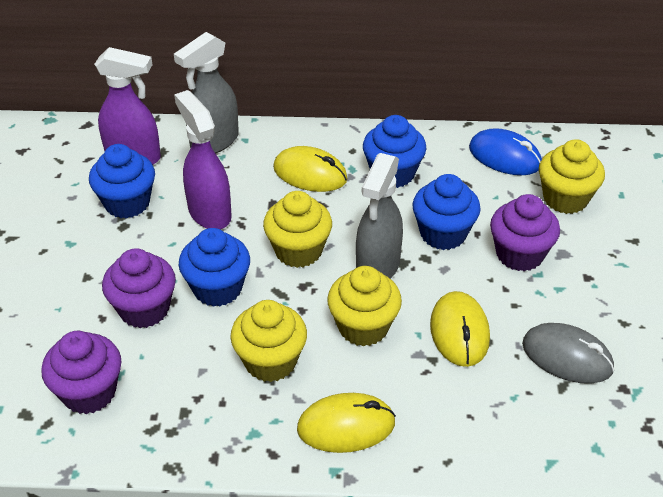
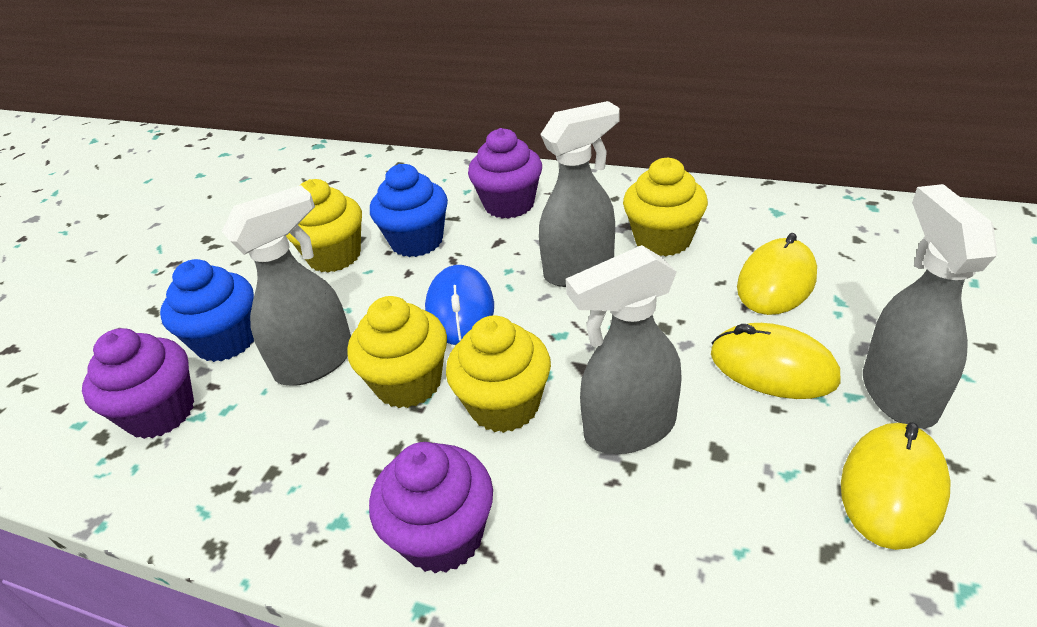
blue cupcake: [89,144,155,219] [178,228,250,307] [363,115,426,188] [412,174,481,250] = 4 -> [160,259,254,362] [370,164,448,257] = 2
grey mouse: [522,323,614,384] = 1 -> none = 0
grey spray bottle: [174,32,239,153] [356,153,403,279] = 2 -> [222,185,351,386] [539,101,620,287] [566,245,682,454] [863,184,997,428] = 4
purple spray bottle: [94,47,161,165] [174,90,232,229] = 2 -> none = 0

